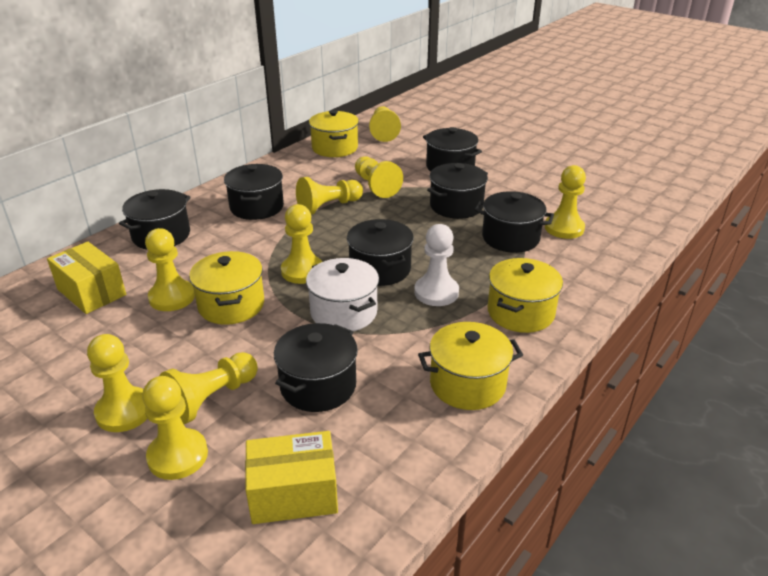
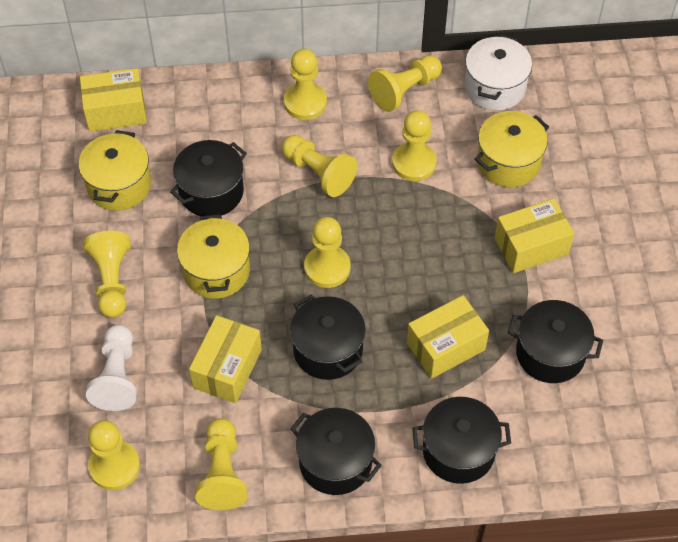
black pot: [119,189,191,249] [224,164,284,220] [274,323,358,412] [347,219,414,286] [423,127,482,172] [427,163,488,219] [475,191,554,253] = 7 -> [170,140,247,216] [290,294,366,380] [290,408,382,495] [412,397,511,484] [508,300,603,383] = 5
yellow box: [47,242,126,314] [245,431,338,524] = 2 -> [80,68,147,132] [189,315,262,403] [407,295,489,379] [494,198,574,273] = 4
yellow pawn: [87,334,147,432] [142,376,208,480] [145,228,195,311] [160,352,258,424] [281,204,323,284] [296,177,363,215] [355,156,403,198] [369,106,401,142] [545,165,586,239] = 9 -> [83,231,131,318] [88,420,140,490] [195,418,248,510] [282,135,357,197] [284,49,327,120] [304,217,351,288] [368,55,442,112] [392,110,437,181] = 8
yellow pot: [189,251,264,325] [309,110,359,157] [418,322,523,410] [488,258,563,333] = 4 -> [79,130,151,211] [177,214,250,299] [475,111,549,187] = 3

